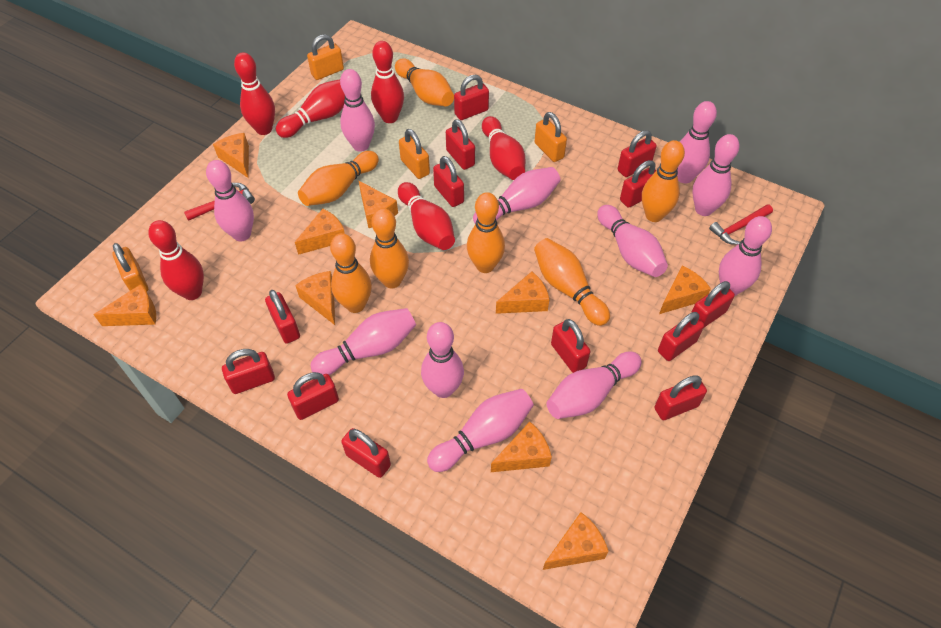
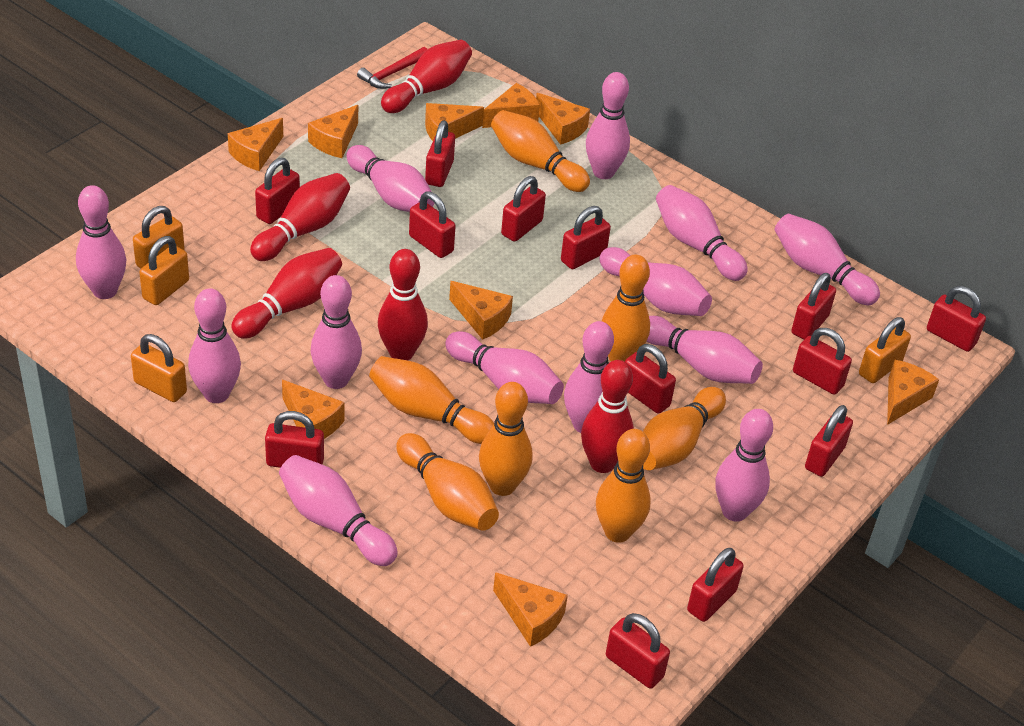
pink bowling pin: [206,160,254,241] [310,308,416,375] [340,69,375,152] [421,322,464,398] [427,389,534,472] [473,167,560,224] [547,352,642,419] [597,205,668,277] [677,101,717,183] [692,134,740,216] [719,216,772,296] = 11 -> [76,185,126,299] [188,288,241,403] [279,455,398,566] [311,275,362,389] [347,145,434,212] [445,331,564,404] [564,321,614,433] [586,72,630,179] [600,247,712,316] [647,316,763,384] [656,185,748,281] [715,409,773,522] [774,213,880,305] = 13
red bowling pin: [148,220,204,300] [234,52,275,135] [276,79,345,138] [371,41,404,123] [398,182,455,250] [482,116,525,180] = 6 -> [232,248,342,339] [250,173,350,261] [378,249,428,360] [381,40,472,113] [581,360,634,473] = 5
red hammer: [184,183,255,221] [709,204,773,245] = 2 -> [357,47,428,89] = 1

